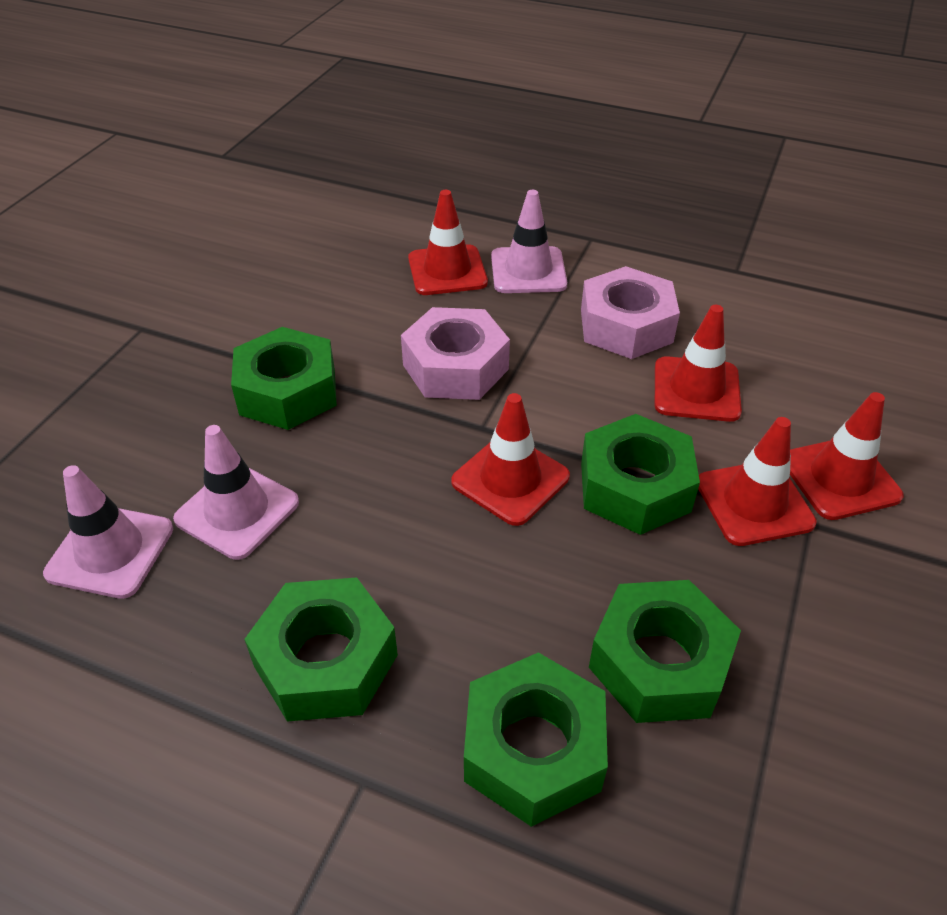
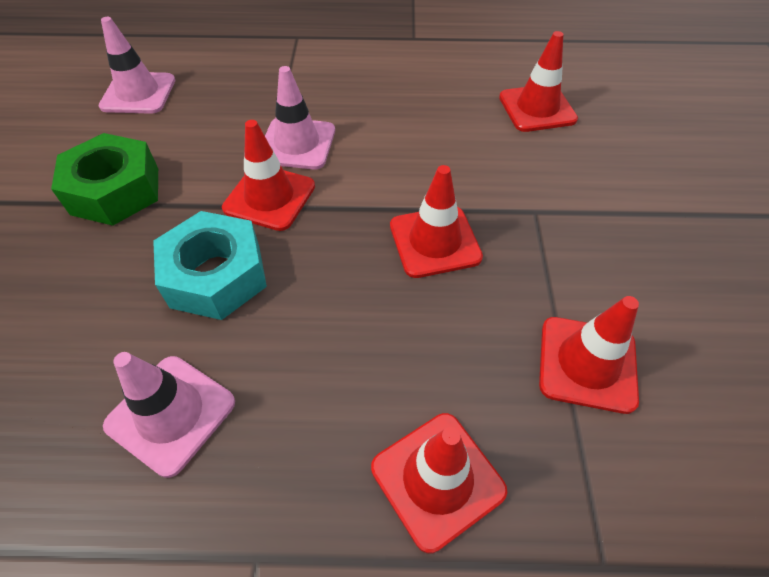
green nut: [231,327,337,430] [244,577,398,722] [464,652,608,827] [581,414,700,535] [589,580,741,723] = 5 -> [51,133,158,226] = 1
pink nut: [401,307,510,400] [581,266,680,359] = 2 -> none = 0
turquoise nut: none = 0 -> [153,211,267,320] = 1

